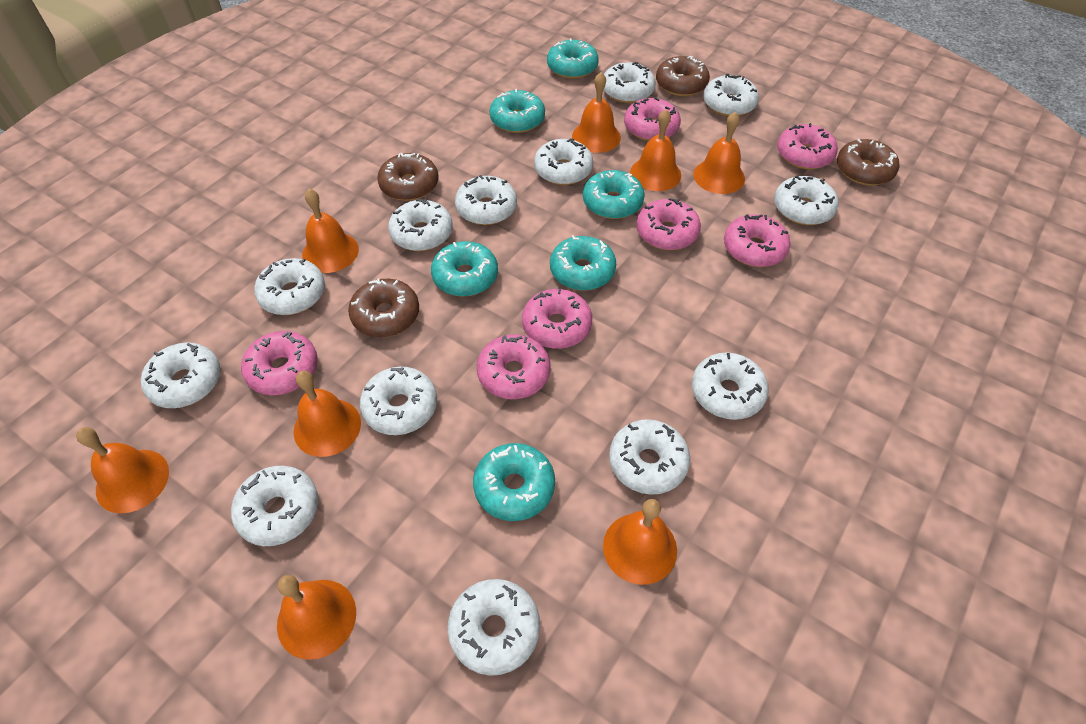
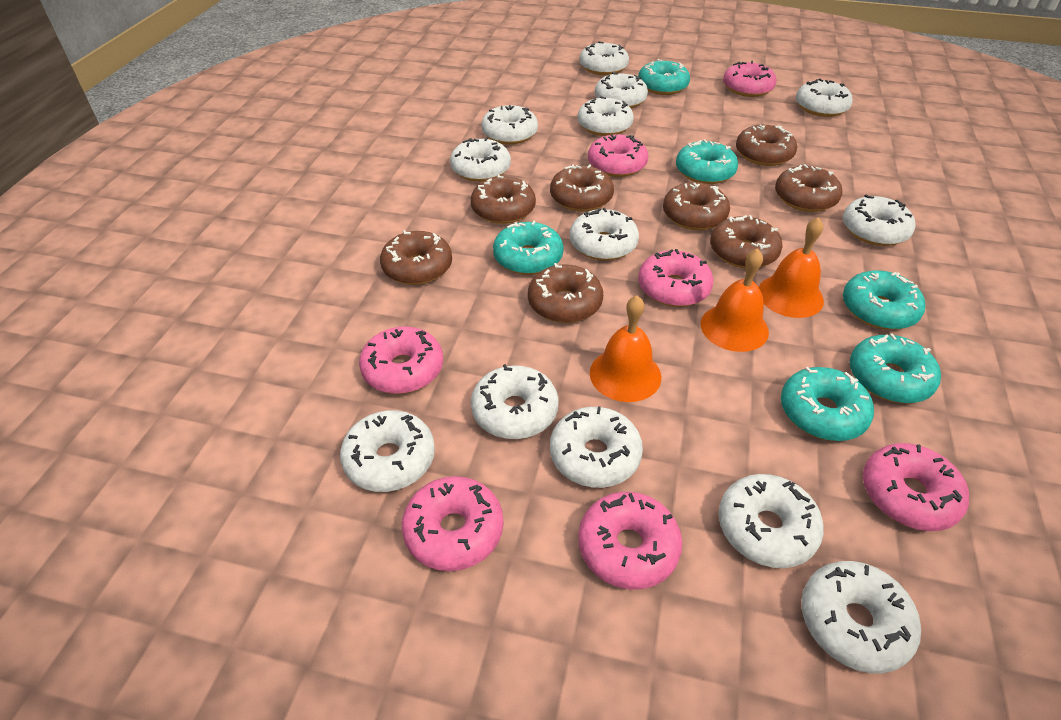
brown donut: [348,279,419,337] [377,153,438,201] [656,56,710,96] [837,139,899,186] = 4 -> [380,230,452,285] [471,174,536,224] [528,263,603,323] [550,164,614,212] [663,182,730,230] [710,215,783,268] [736,125,797,166] [775,164,842,212] = 8
orange bell: [76,427,169,513] [277,575,356,660] [293,371,361,457] [302,189,359,273] [572,72,621,153] [603,499,677,585] [630,109,681,191] [693,112,745,194] = 8 -> [590,295,661,402] [701,248,769,352] [759,217,824,318] = 3

